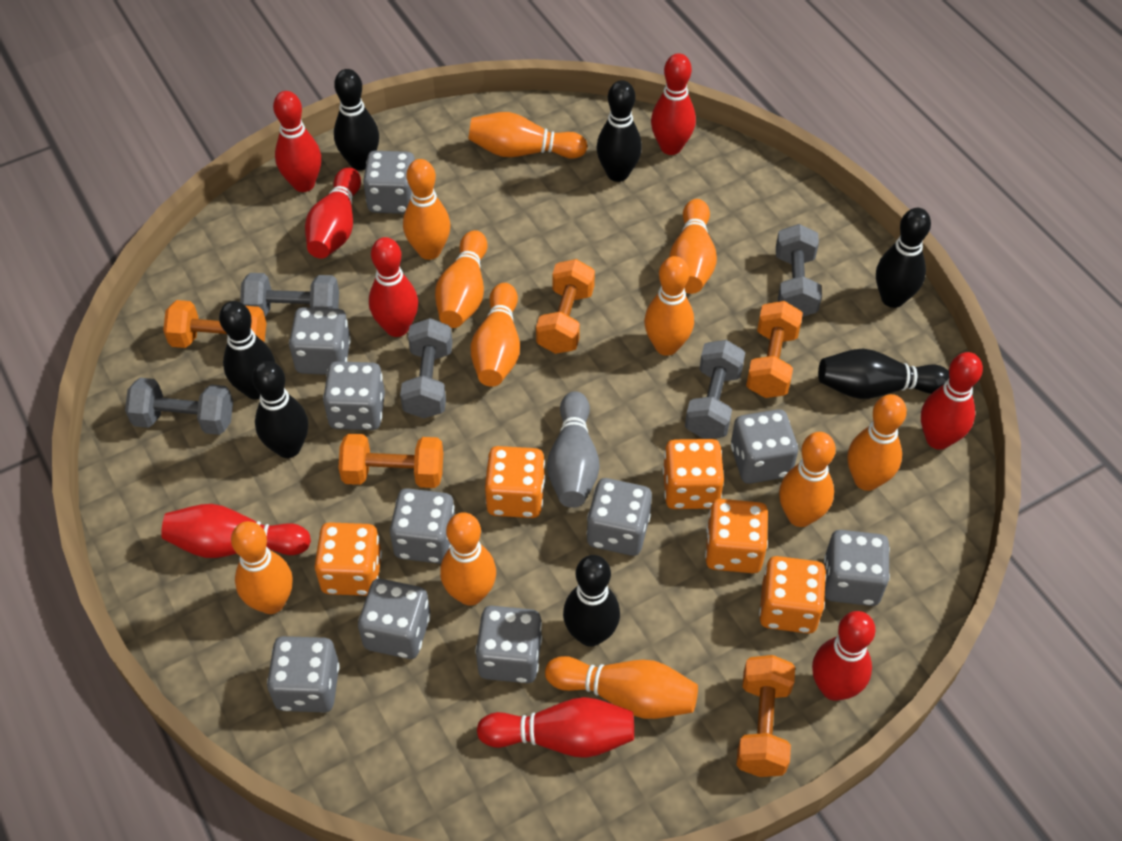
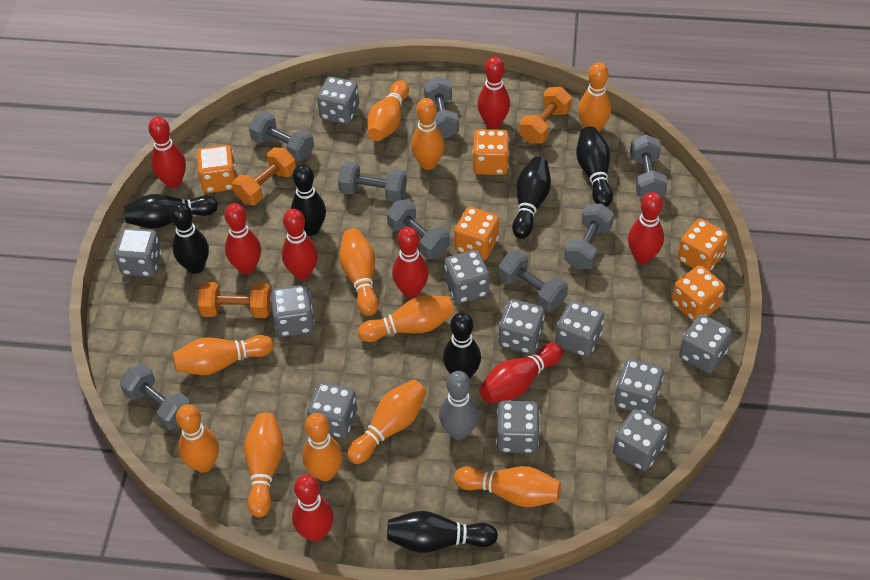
grey dice: [267,636,340,712] [289,307,351,375] [323,361,385,430] [358,579,431,659] [363,151,415,214] [390,488,455,564] [475,606,542,683] [587,478,652,556] [731,409,798,484] [824,530,890,606] = 10 -> [114,228,162,277] [270,285,315,337] [307,382,357,438] [317,76,359,124] [444,250,490,303] [496,401,540,453] [498,299,545,354] [555,300,604,357] [613,409,668,471] [614,358,664,415] [679,314,732,373] = 11
grey dumbbell: [125,378,233,435] [240,273,339,316] [400,318,452,418] [685,340,745,439] [776,224,822,317] = 5 -> [120,364,191,430] [249,112,314,161] [338,161,407,202] [387,199,450,259] [424,77,459,139] [498,250,568,312] [564,203,614,269] [630,134,667,198] = 8
orange dumbbell: [163,300,266,348] [338,434,443,488] [536,259,595,354] [736,655,795,777] [746,301,803,398] = 5 -> [198,282,271,318] [232,147,296,205] [519,87,572,144] = 3

